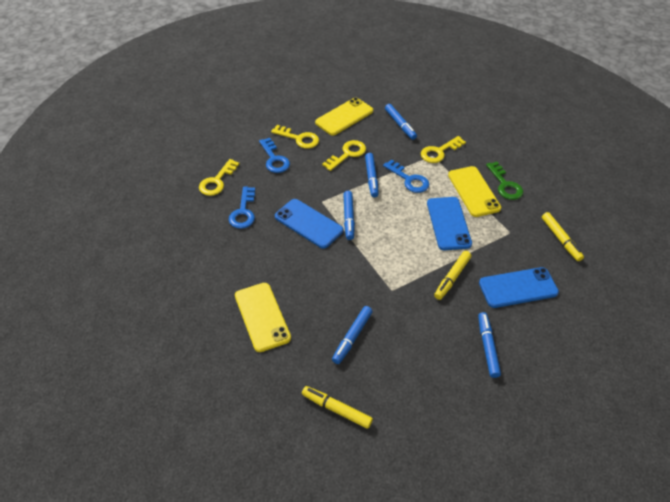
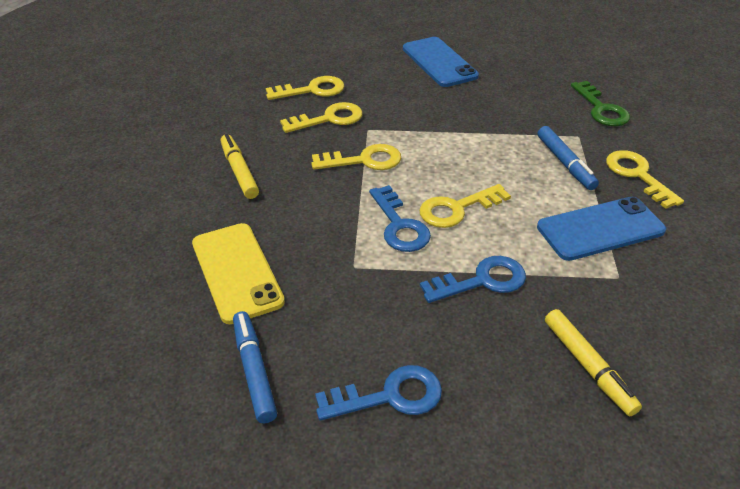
blue marker: [332,306,373,364] [343,191,355,240] [365,153,379,197] [385,104,417,140] [478,312,501,378] = 5 -> [233,311,277,423] [538,126,599,190] = 2
blue phone: [275,199,343,249] [427,197,472,250] [479,267,559,308] = 3 -> [403,37,479,87] [537,197,666,261] = 2
yellow key: [199,159,240,196] [271,125,319,149] [322,140,366,171] [421,136,466,163] = 4 -> [266,76,344,100] [280,102,363,133] [311,144,401,170] [419,184,511,228] [606,150,684,209] = 5
yellow marker: [302,386,373,429] [434,251,471,300] [542,212,584,261] = 3 -> [220,134,259,199] [545,309,642,416] = 2
yellow phone: [235,283,291,352] [315,97,373,136] [448,166,501,217] = 3 -> [192,223,285,324] = 1

